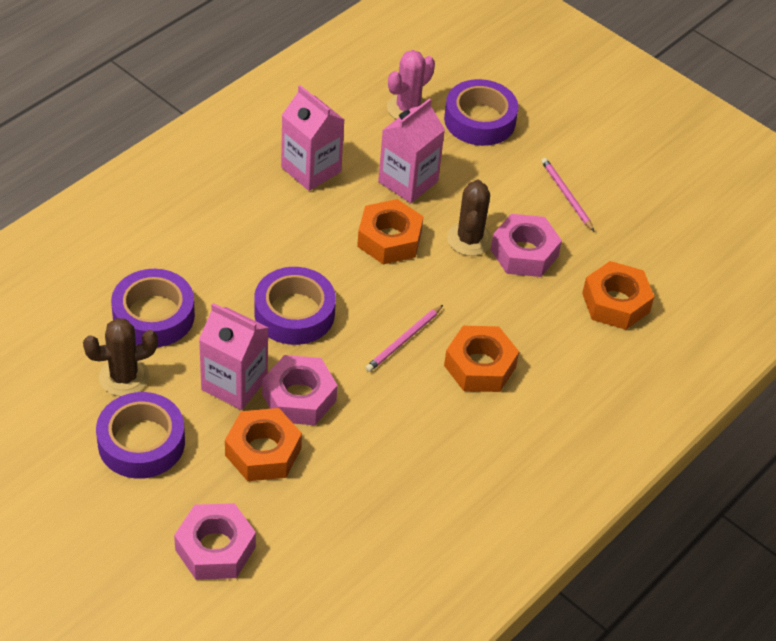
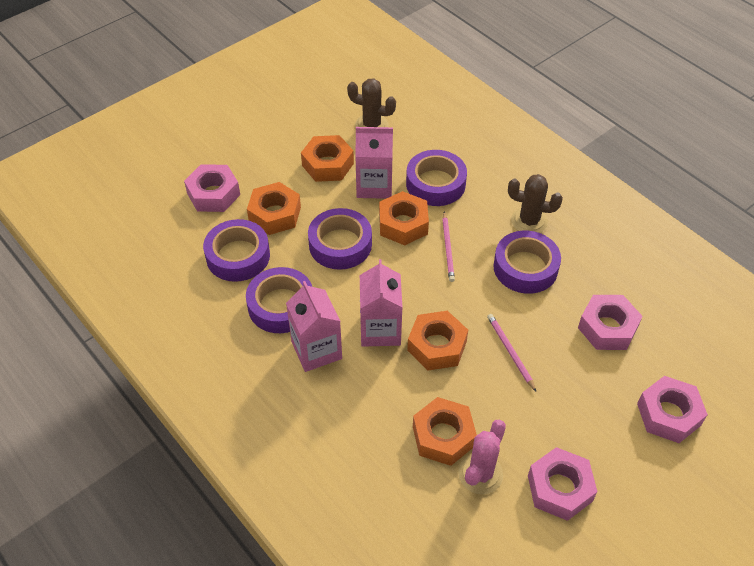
orange nut: [225,408,302,481] [357,199,424,265] [444,326,519,392] [582,261,654,330] = 4 -> [247,182,301,235] [301,135,354,182] [379,191,429,245] [407,311,468,370] [413,397,477,466] = 5
pink nut: [174,503,256,580] [262,355,337,425] [491,214,562,277] = 3 -> [184,164,240,212] [528,447,597,521] [578,295,643,350] [637,376,708,443] = 4
purple tape: [96,392,185,479] [111,269,195,347] [254,267,336,345] [444,79,518,146] = 4 -> [203,219,270,282] [246,267,312,333] [308,208,372,270] [406,150,467,206] [493,231,561,294] = 5

